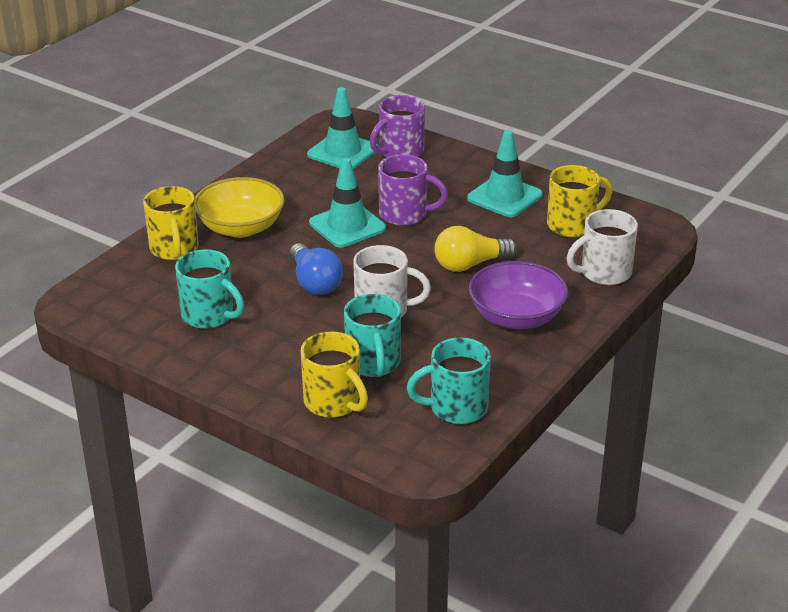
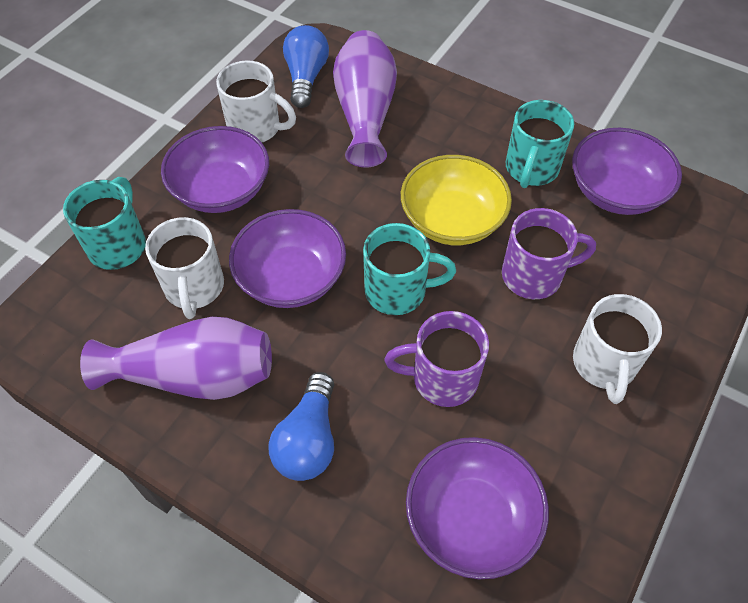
blue light bulb: [289,243,343,295] = 1 -> [268,372,334,481] [283,25,329,108] = 2
purple bowl: [469,261,568,329] = 1 -> [161,126,269,213] [229,209,346,308] [406,437,549,579] [572,128,682,215] = 4
purple vase: none = 0 -> [80,317,272,400] [333,30,397,167] = 2
turquoise traffic cone: [307,87,378,169] [309,158,386,248] [467,130,543,217] = 3 -> none = 0
white mug: [353,245,431,317] [567,209,638,285] = 2 -> [145,217,224,319] [216,61,296,142] [573,294,662,404] = 3
yellow light bulb: [435,226,517,272] = 1 -> none = 0
yellow mug: [143,186,199,260] [301,332,368,418] [547,165,613,237] = 3 -> none = 0

